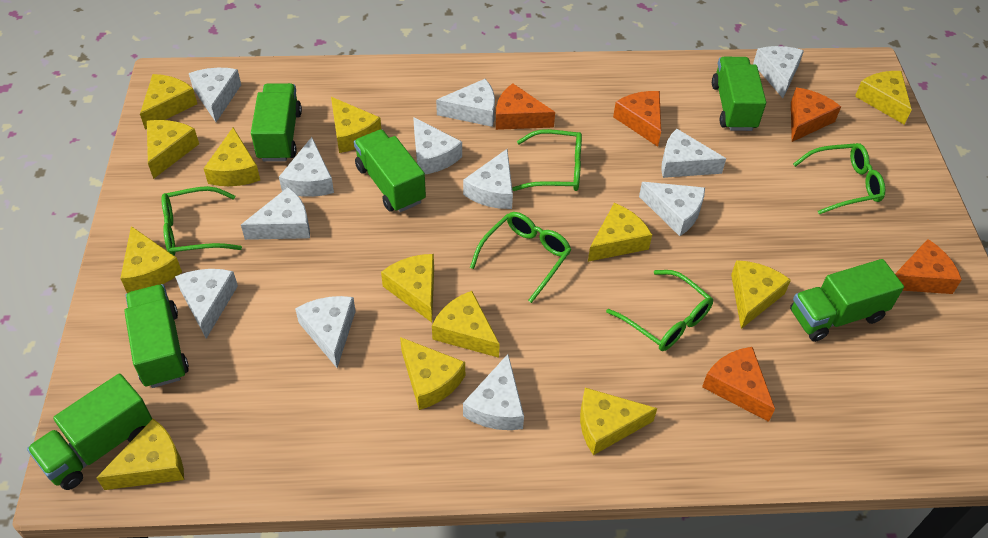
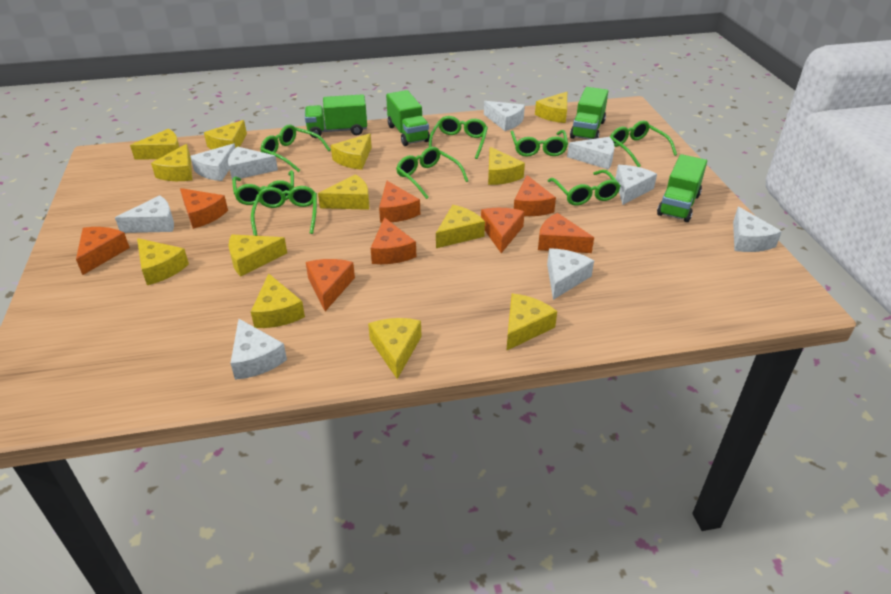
green glasses: [162,186,242,255] [470,212,571,303] [512,129,582,191] [606,270,713,351] [793,143,885,214] = 5 -> [232,170,294,205] [251,186,317,236] [260,125,331,172] [396,147,468,199] [429,116,488,159] [511,130,568,157] [548,170,621,206] [610,120,677,167] = 8
green truck: [27,373,152,490] [124,284,189,388] [251,83,302,162] [354,130,426,212] [712,57,766,131] [790,259,904,342] = 6 -> [305,94,367,138] [386,90,430,146] [570,87,608,139] [657,154,707,222] = 4
orange cheese: [496,83,555,130] [613,91,661,147] [702,347,775,422] [791,87,841,142] [895,239,962,294] = 5 -> [76,227,130,275] [180,188,228,229] [306,259,355,311] [371,217,416,264] [379,181,420,223] [481,208,525,253] [514,175,556,216] [538,213,594,253] = 8
white cheese: [175,269,238,339] [189,68,241,122] [241,187,310,240] [279,137,334,197] [295,296,356,368] [413,117,462,174] [436,79,495,127] [463,149,513,209] [463,354,524,430] [639,182,705,236] [661,129,726,178] [753,46,804,98] = 12 -> [115,195,174,233] [190,143,235,181] [228,146,278,180] [230,319,287,380] [484,101,525,131] [547,248,594,300] [567,137,614,169] [615,165,657,205] [733,207,782,252] = 9

